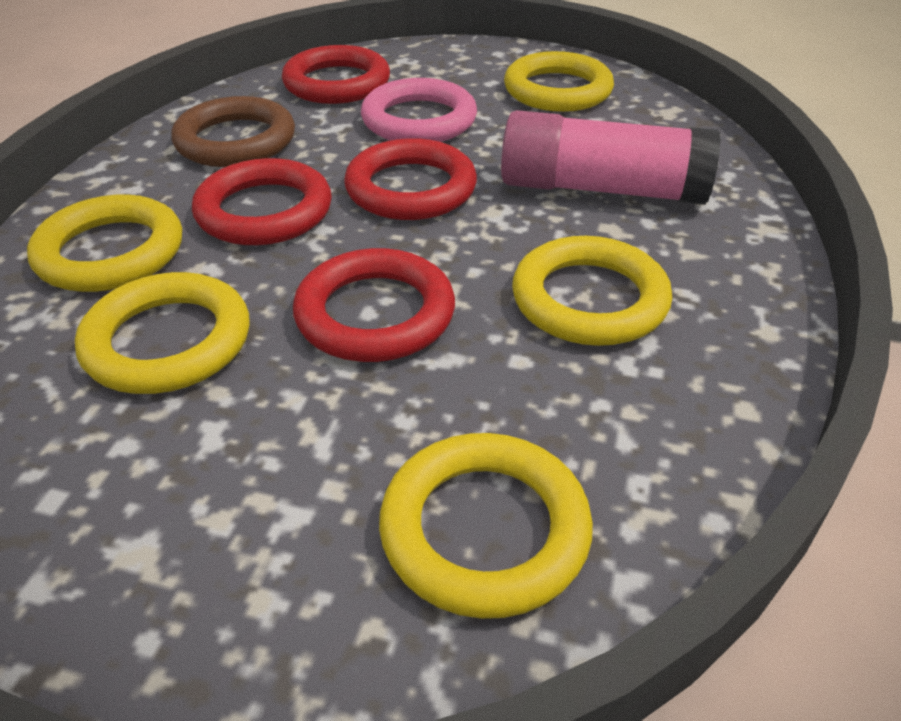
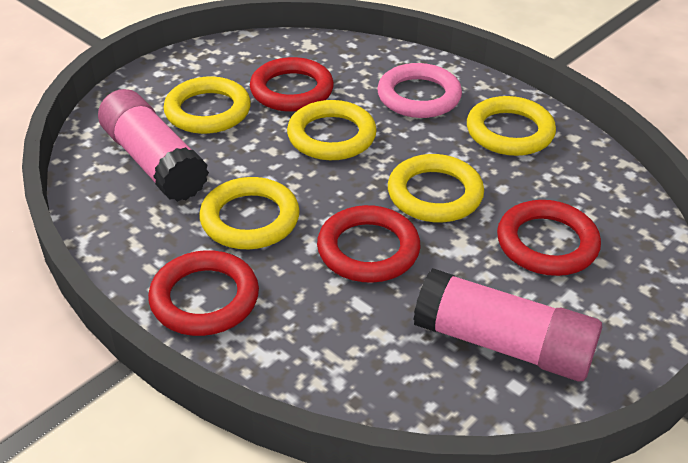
brown ring: [171,96,295,167] = 1 -> none = 0
pink glue stick: [501,110,721,205] = 1 -> [98,89,209,202] [413,268,602,382] = 2

